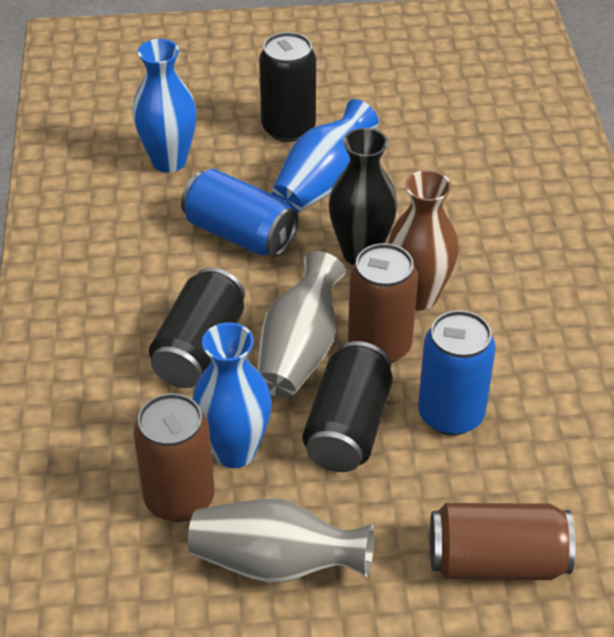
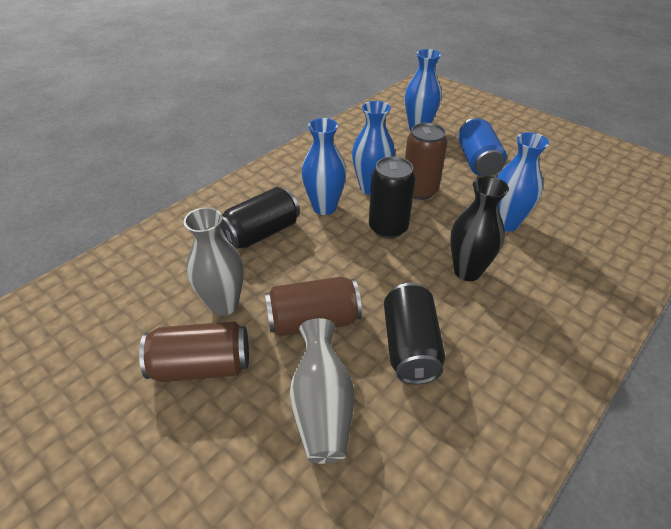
blue can: [181,169,298,257] [418,310,496,435] = 2 -> [458,117,507,176] = 1
blue vase: [132,39,197,173] [193,322,272,468] [272,99,379,213] = 3 -> [302,118,346,215] [352,101,395,195] [405,49,442,131] [496,132,549,231] = 4
brown vase: [388,170,459,311] = 1 -> none = 0

